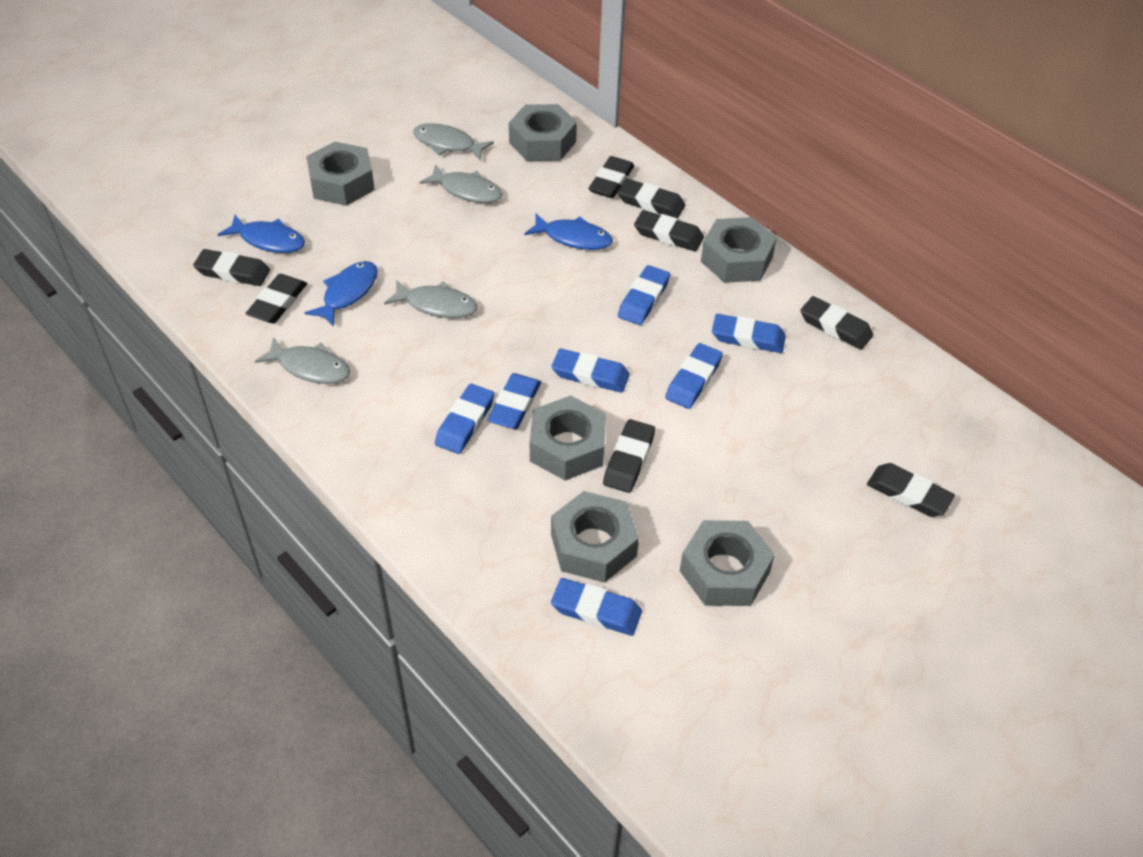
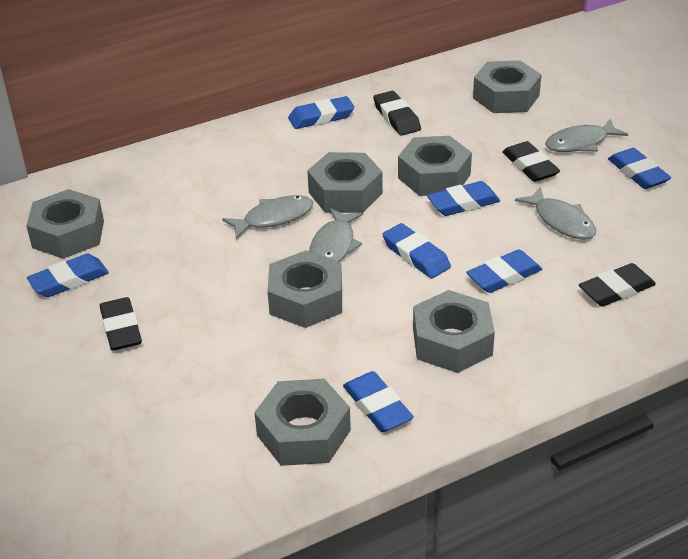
black eraser: [193,249,270,286] [246,274,307,323] [589,156,634,198] [603,419,655,493] [617,178,685,219] [634,210,704,251] [800,296,873,350] [867,463,955,517] = 8 -> [100,297,142,351] [373,91,421,136] [502,141,560,182] [579,263,656,307] = 4
blue fish: [218,215,305,253] [305,261,378,327] [524,213,613,250] = 3 -> none = 0
grey nut: [306,142,375,206] [509,104,577,161] [530,396,606,480] [551,491,639,583] [680,520,775,606] [701,217,777,283] = 6 -> [26,189,104,259] [254,379,351,466] [267,250,342,328] [307,152,383,213] [398,136,472,196] [413,290,495,373] [473,60,542,113] = 7

